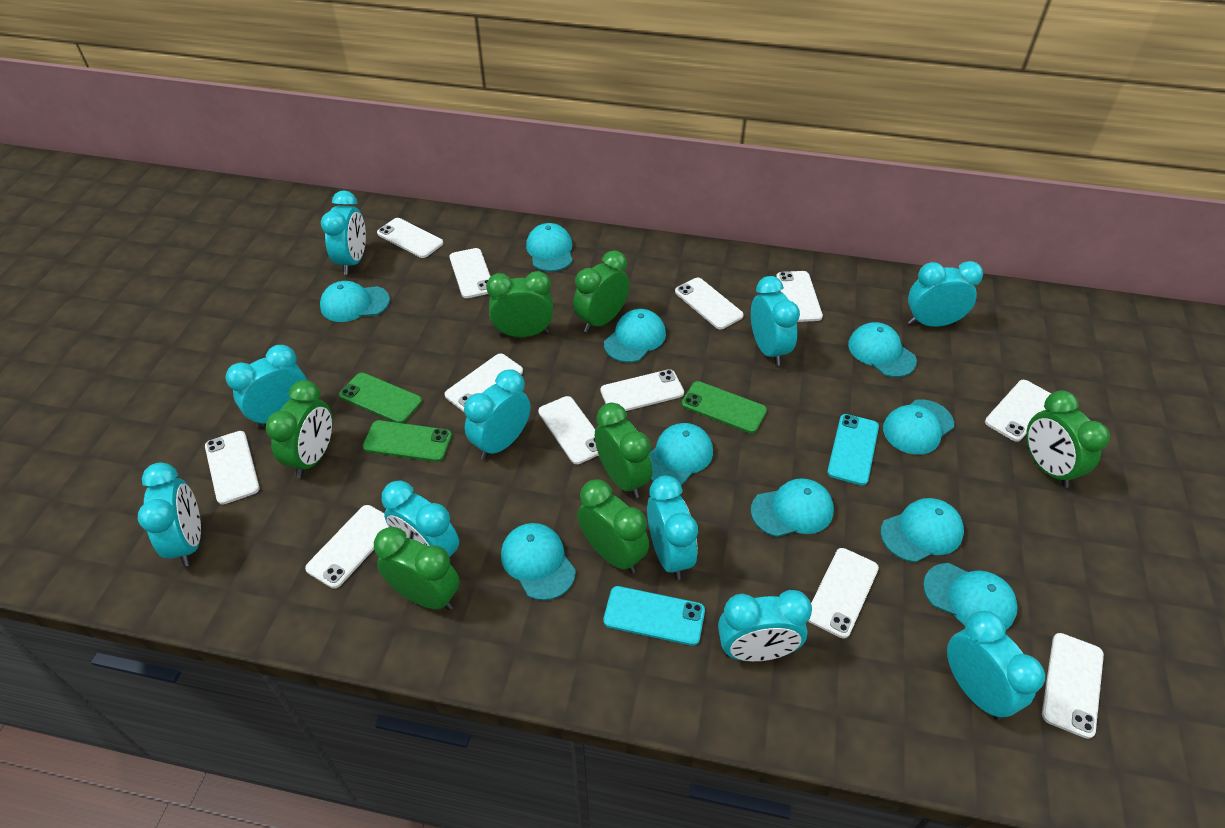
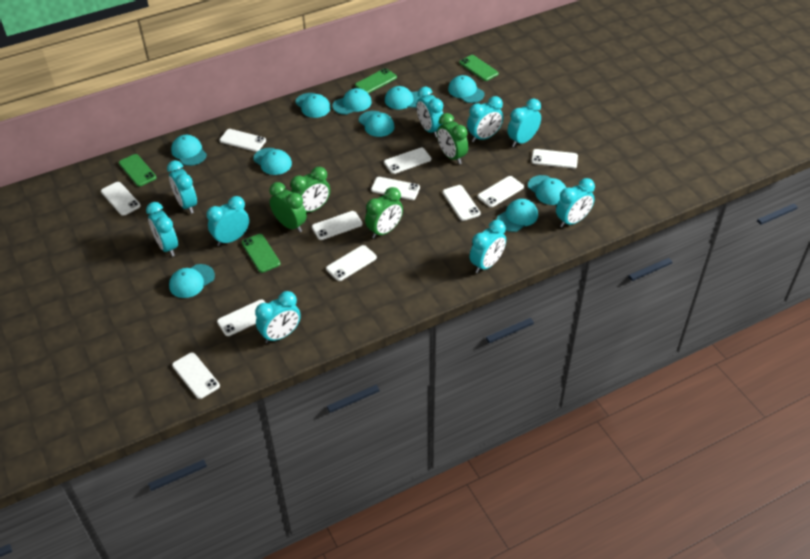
green clock: [266,380,333,478] [374,527,460,610] [486,271,553,337] [573,250,630,333] [577,479,649,573] [595,403,653,498] [1026,391,1110,488] = 7 -> [269,182,307,233] [291,167,330,212] [365,187,403,239] [437,113,468,164] = 4
green phone: [339,373,422,423] [363,420,452,462] [682,381,767,433] = 3 -> [119,154,157,187] [242,234,280,273] [355,68,397,94] [459,55,499,81] = 4
turquoise clock: [138,462,201,566] [226,345,307,428] [321,190,366,275] [382,480,459,566] [464,369,530,460] [647,475,698,580] [718,590,812,661] [751,276,800,366] [908,261,983,327] [947,611,1045,720] = 10 -> [146,202,178,256] [167,160,197,214] [207,196,249,246] [255,291,301,343] [416,86,443,137] [467,96,503,142] [470,220,506,273] [508,99,541,147] [556,178,595,228] = 9
turquoise phone: [603,586,705,646] [827,414,879,486] = 2 -> none = 0
white phone: [205,431,260,505] [305,505,388,589] [377,218,443,258] [444,353,523,412] [449,248,491,298] [538,396,599,464] [600,369,684,411] [675,278,744,329] [776,271,823,322] [808,548,879,638] [985,380,1051,442] [1042,633,1104,739] = 12 -> [101,182,141,216] [172,352,220,399] [217,300,266,336] [220,129,266,152] [312,211,363,240] [326,245,377,281] [371,177,420,200] [384,148,431,174] [443,185,481,221] [478,176,524,207] [531,149,578,168] = 11

